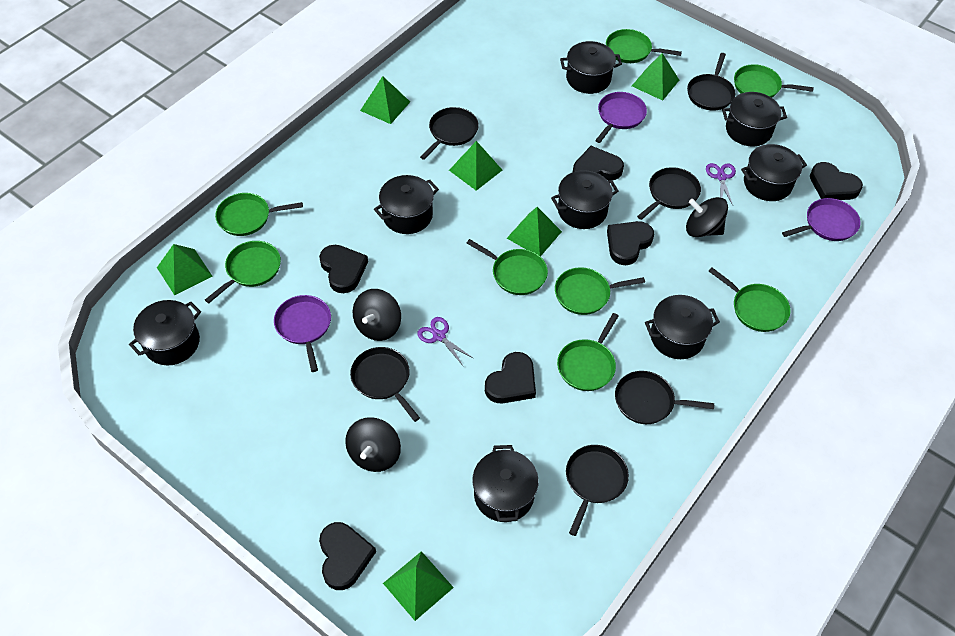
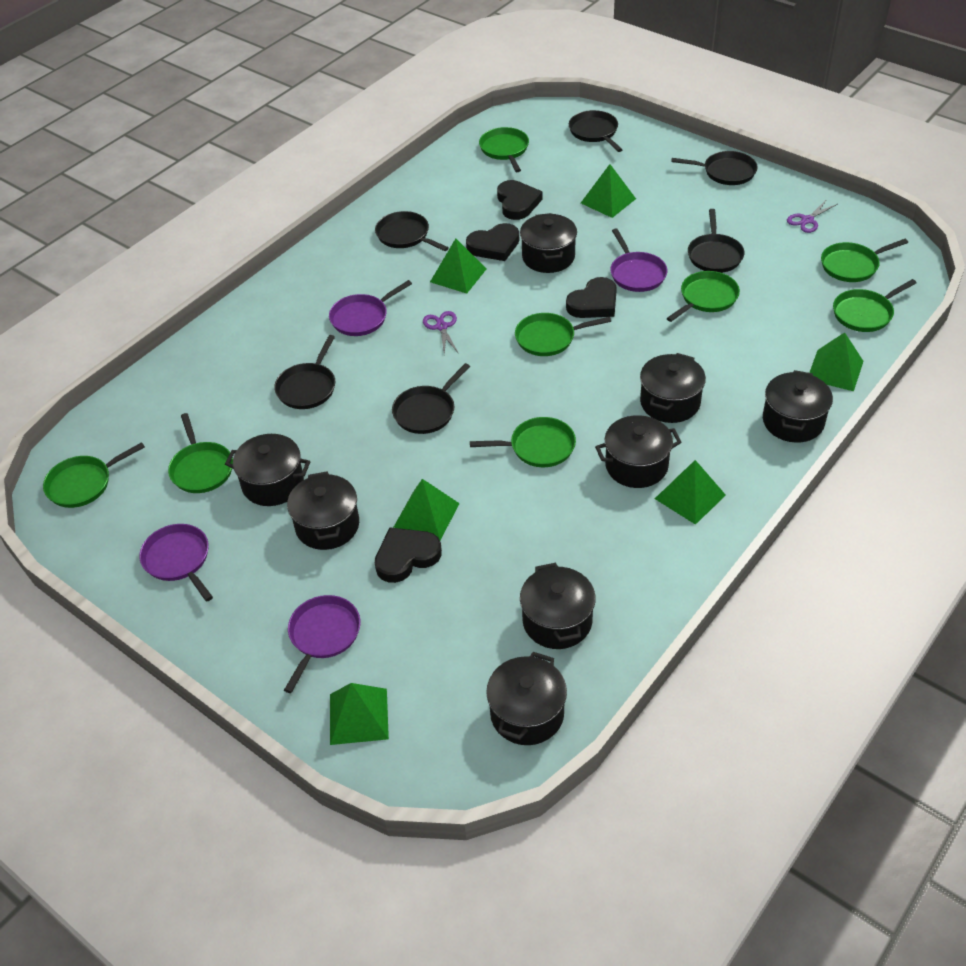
black heart: [319,245,368,293] [319,522,376,590] [485,352,536,403] [573,146,624,180] [607,221,654,265] [810,162,863,200] = 6 -> [375,527,442,583] [466,223,519,261] [497,180,543,220] [566,277,617,318] = 4
black spinning top: [345,417,401,472] [353,289,401,341] [686,197,728,237] = 3 -> none = 0
purple pan: [274,295,331,372] [595,92,647,143] [782,198,860,241] = 3 -> [139,524,213,602] [284,595,361,693] [329,280,412,336] [610,229,667,292] = 4

